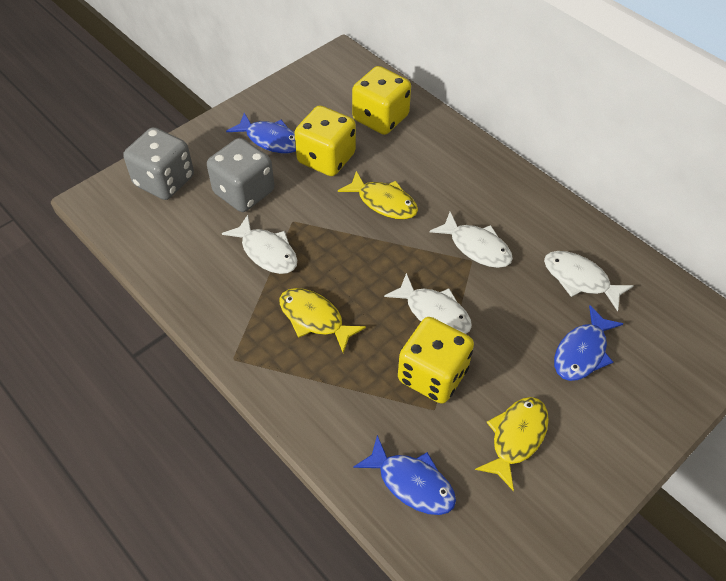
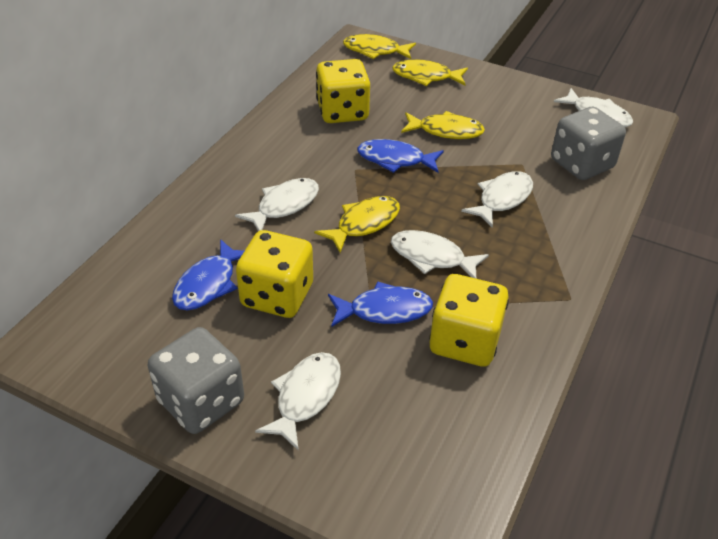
white fish: [222,215,297,274] [384,273,472,334] [430,212,513,268] [544,251,633,311] = 4 -> [235,178,319,231] [255,352,341,451] [391,230,489,278] [461,171,533,228] [554,88,633,127] = 5
yellow fish: [279,288,366,353] [338,171,418,219] [475,397,549,491] = 3 -> [315,196,400,253] [343,34,416,59] [392,59,468,86] [401,111,485,139] = 4

